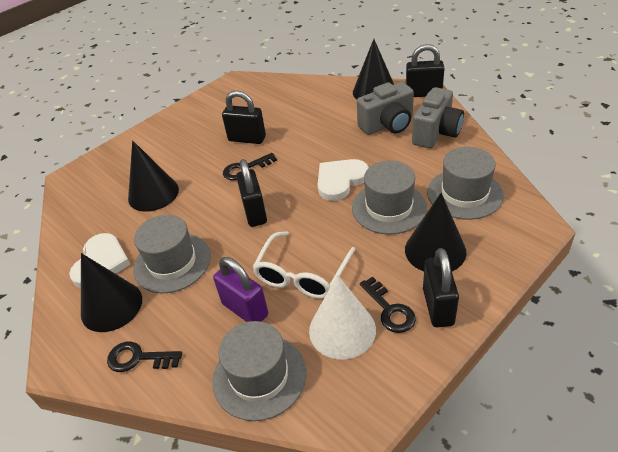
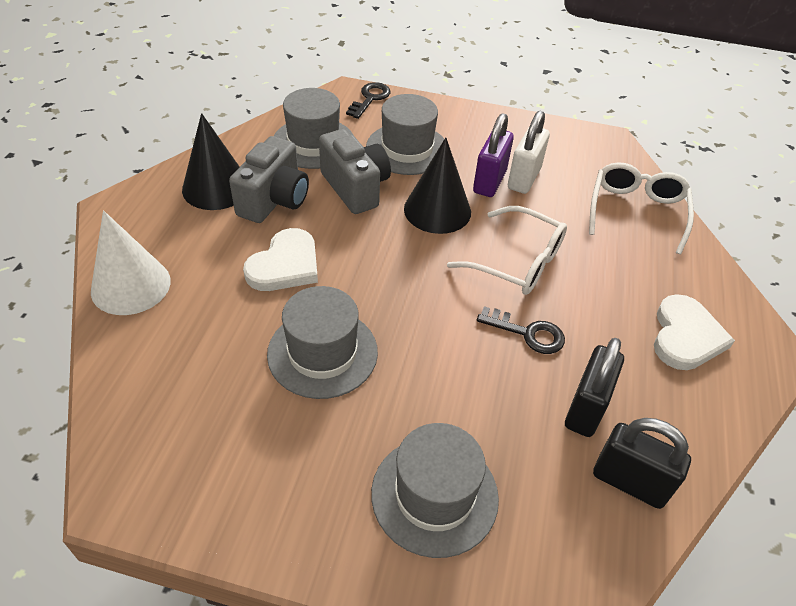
black cone: [81,253,142,332] [128,141,179,212] [353,39,394,99] [405,193,466,271] = 4 -> [182,113,239,210] [404,138,471,234] = 2
black key: [107,341,182,372] [223,153,277,181] [360,277,416,333] = 3 -> [346,82,391,119] [477,306,565,354] = 2
black padlock: [222,90,266,144] [236,159,267,227] [406,44,445,97] [423,248,459,327] = 4 -> [565,338,624,437] [593,418,691,509] = 2
white glasses: [252,231,355,299] = 1 -> [447,206,567,295] [589,162,694,254] = 2
white padlock: none = 0 -> [508,111,550,194] = 1

